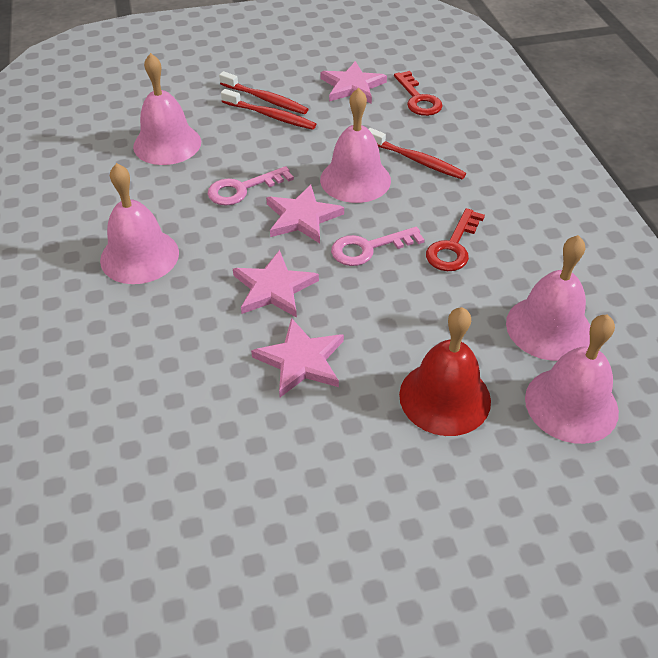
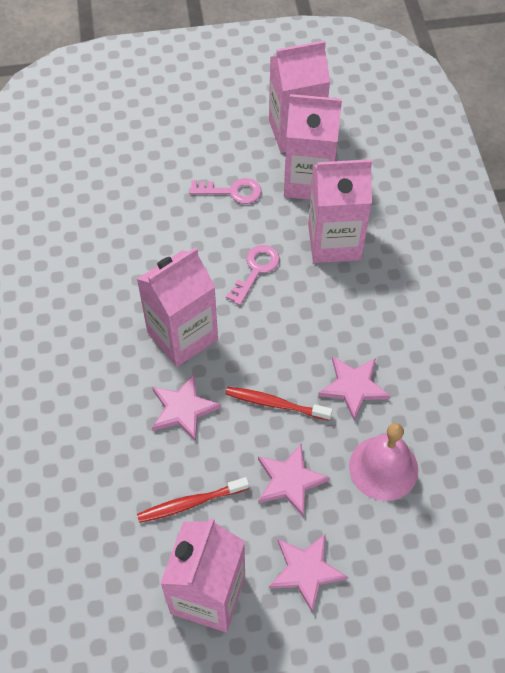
pink bell: [100,163,179,284] [133,53,201,165] [320,88,391,203] [506,235,590,361] [525,314,619,444] = 5 -> [349,423,418,501] = 1
pink carton: none = 0 -> [137,247,218,367] [160,517,245,632] [269,40,330,153] [284,94,342,200] [308,159,372,263] = 5
red bell: [399,307,491,436] = 1 -> none = 0
red key: [394,71,443,116] [426,208,485,271] = 2 -> none = 0
red toothbrush: [219,71,308,114] [221,89,316,130] [369,128,466,179] = 3 -> [137,477,249,523] [225,387,332,420] = 2

